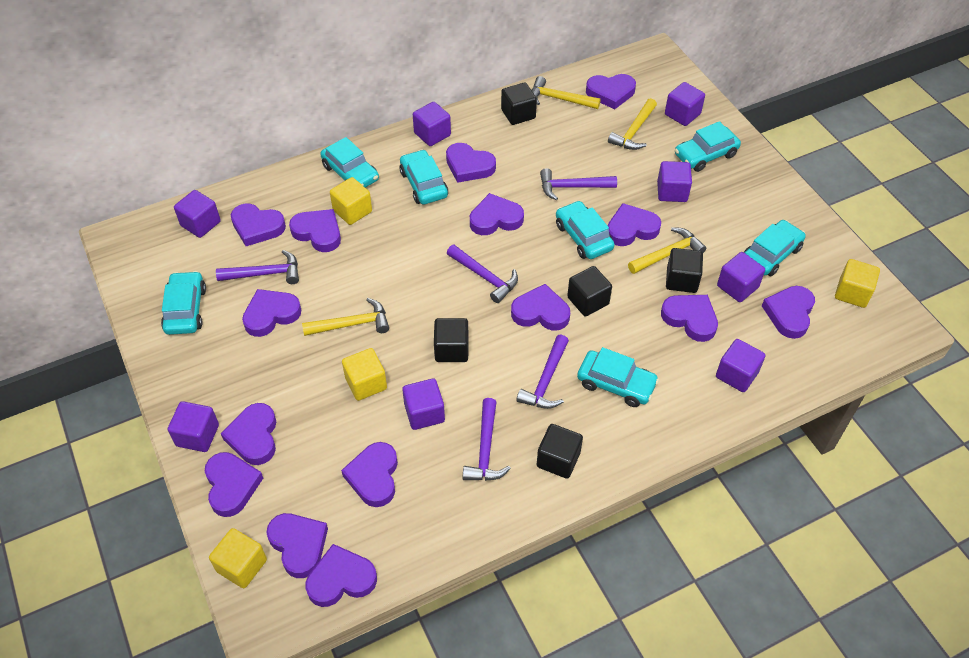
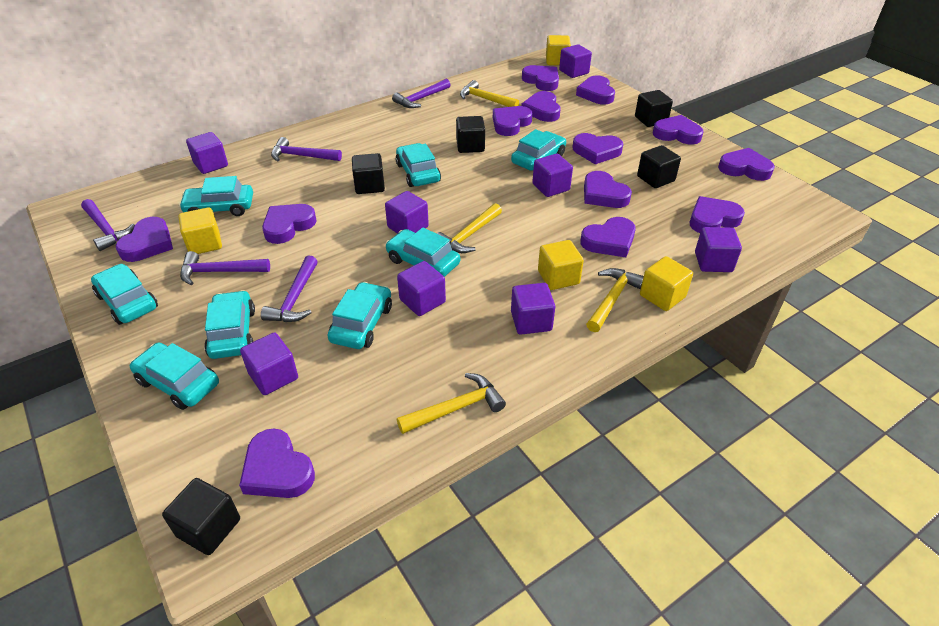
purple heart: [205,452,263,517] [221,403,276,465] [231,203,286,246] [242,289,301,337] [266,513,328,578] [289,209,341,252] [305,544,377,607] [341,442,398,507] [446,143,496,183] [470,193,524,235] [511,284,570,331] [586,74,636,110] [608,203,661,246] [661,295,718,342] [762,286,815,339] = 15 -> [116,217,173,262] [239,428,315,498] [262,204,317,244] [493,106,532,136] [521,91,561,122] [522,65,559,91] [572,133,623,164] [576,75,615,105] [580,217,636,257] [584,171,632,208] [653,115,704,145] [690,196,745,233] [718,148,775,181] = 13
turquoise car: [161,271,206,335] [320,137,379,188] [400,149,448,205] [556,201,615,259] [577,347,659,407] [675,121,741,172] [744,220,806,276] = 7 -> [91,264,158,325] [129,342,219,410] [179,176,253,216] [204,290,255,359] [328,282,392,349] [385,228,460,277] [396,143,441,187] [511,129,566,171] = 8

